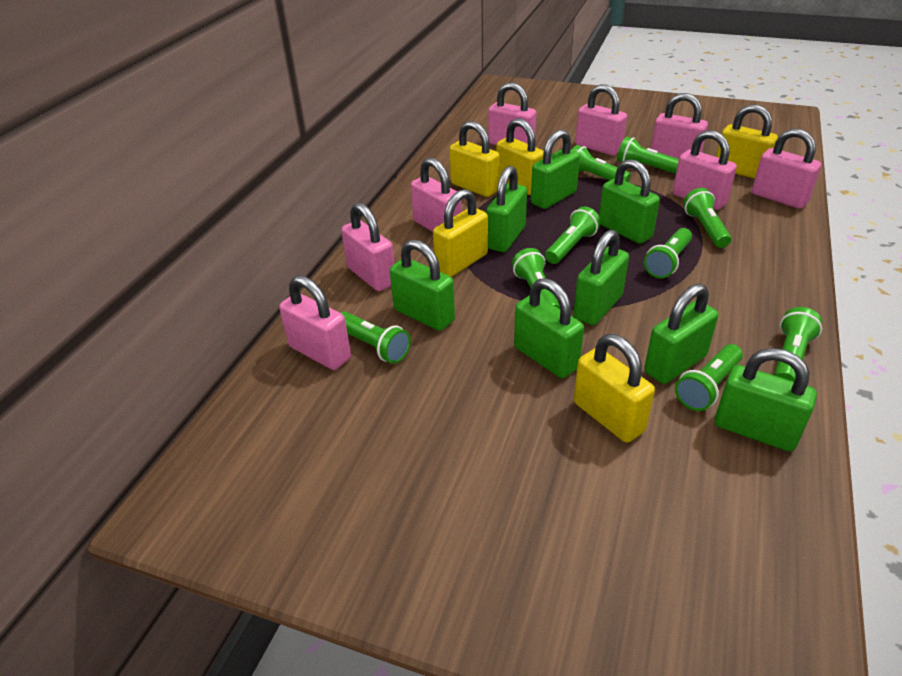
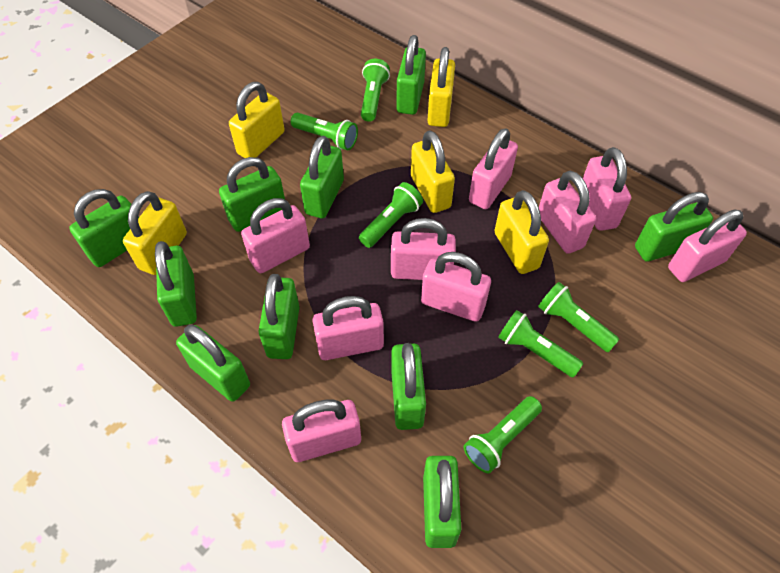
green flashlight: [340,312,411,364] [512,248,560,309] [545,206,601,264] [572,145,631,182] [617,136,679,174] [644,228,692,278] [675,344,743,411] [683,188,731,248] [774,307,822,381] = 9 -> [291,113,358,150] [359,182,423,248] [361,59,390,122] [464,396,542,474] [498,310,583,377] [538,282,619,352] = 6
green padlock: [390,239,455,331] [486,166,527,252] [514,278,584,378] [531,129,580,209] [573,230,629,325] [599,159,660,244] [644,284,718,384] [715,348,817,451] = 8 -> [69,189,139,267] [155,241,197,327] [176,325,250,402] [219,157,285,232] [258,274,299,359] [300,136,344,218] [391,343,426,430] [396,35,426,115] [423,456,461,548] [635,192,713,262] = 10
pink padlock: [279,275,351,370] [341,202,394,291] [411,157,461,232] [488,83,536,145] [575,84,627,156] [651,93,708,159] [673,130,737,210] [752,129,821,209] = 8 -> [241,198,310,273] [282,400,361,462] [312,296,384,360] [391,218,456,280] [421,252,491,322] [469,128,518,209] [539,171,596,254] [583,147,631,231] [668,210,747,282] = 9

